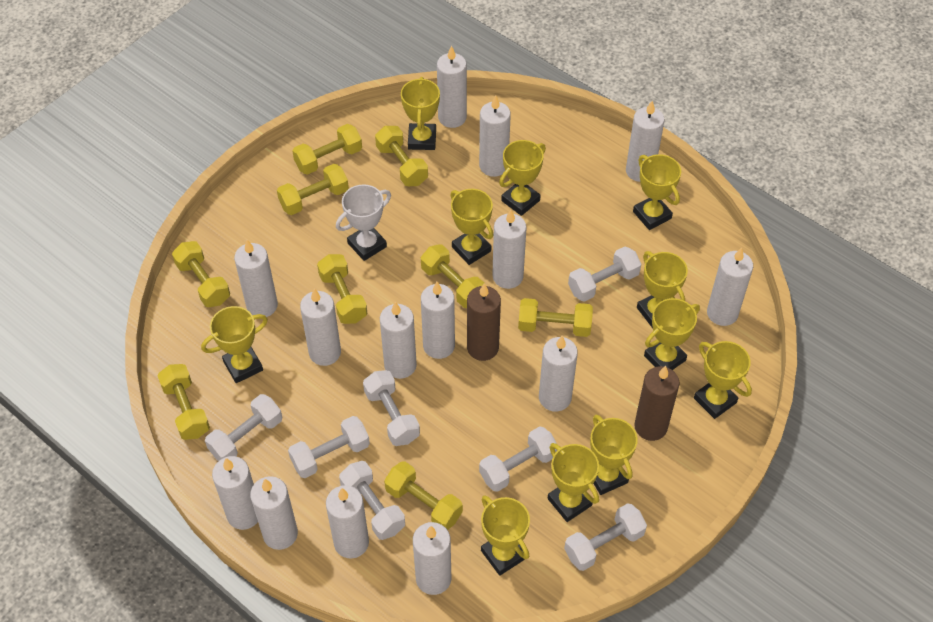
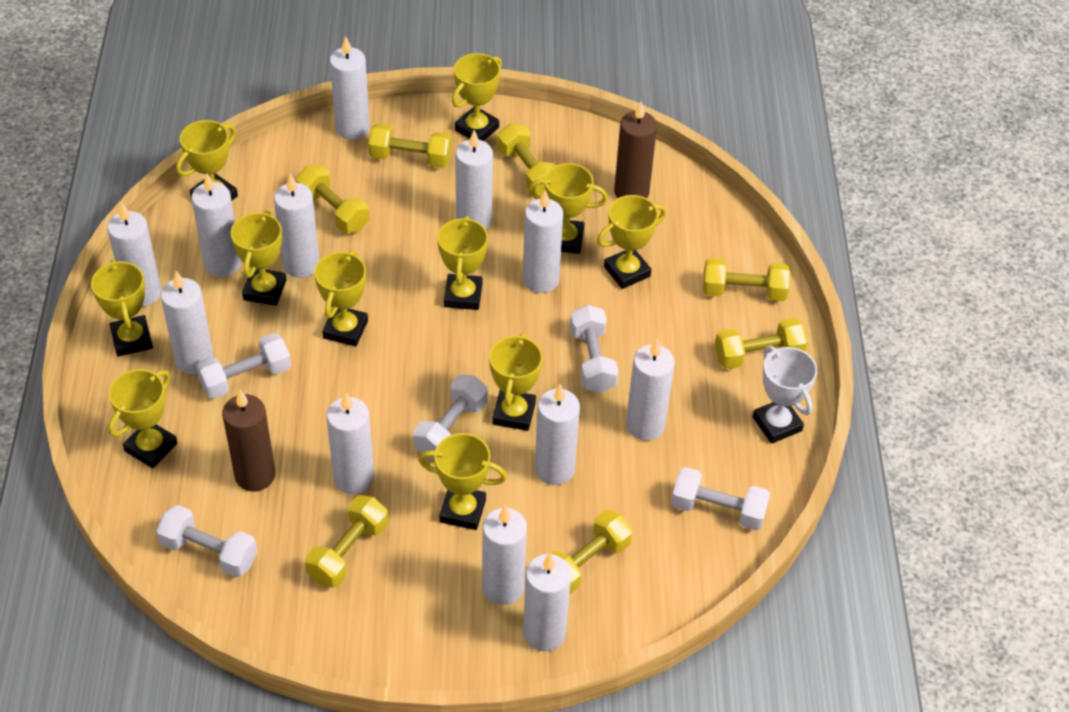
white candle: [212,456,258,530] [234,240,278,317] [250,476,298,550] [300,288,341,366] [326,485,369,559] [380,302,417,379] [413,522,452,595] [421,282,455,359] [437,45,467,128] [479,95,511,177] [492,210,526,289] [539,336,578,412] [626,101,665,182] [707,247,753,326] = 14 -> [107,202,162,307] [160,271,214,374] [192,174,241,277] [274,174,320,278] [326,392,374,494] [330,36,370,140] [455,130,493,230] [482,506,527,605] [523,190,563,293] [523,553,571,651] [535,384,580,485] [626,339,675,441] = 12
white dumbbell: [205,394,283,461] [288,416,370,478] [339,461,405,540] [363,370,420,446] [479,426,557,492] [564,503,647,571] [568,246,641,302] = 7 -> [156,505,257,577] [196,333,291,399] [413,375,488,459] [570,305,618,393] [671,467,770,530] = 5
yellow dumbbell: [157,364,210,440] [172,241,230,307] [277,164,349,215] [292,124,362,175] [317,254,367,324] [375,126,428,186] [384,461,463,530] [421,244,484,308] [518,298,593,337] = 9 -> [296,165,369,233] [305,495,388,588] [368,123,452,168] [497,124,556,195] [551,510,633,594] [703,258,791,301] [715,318,808,369] = 7

